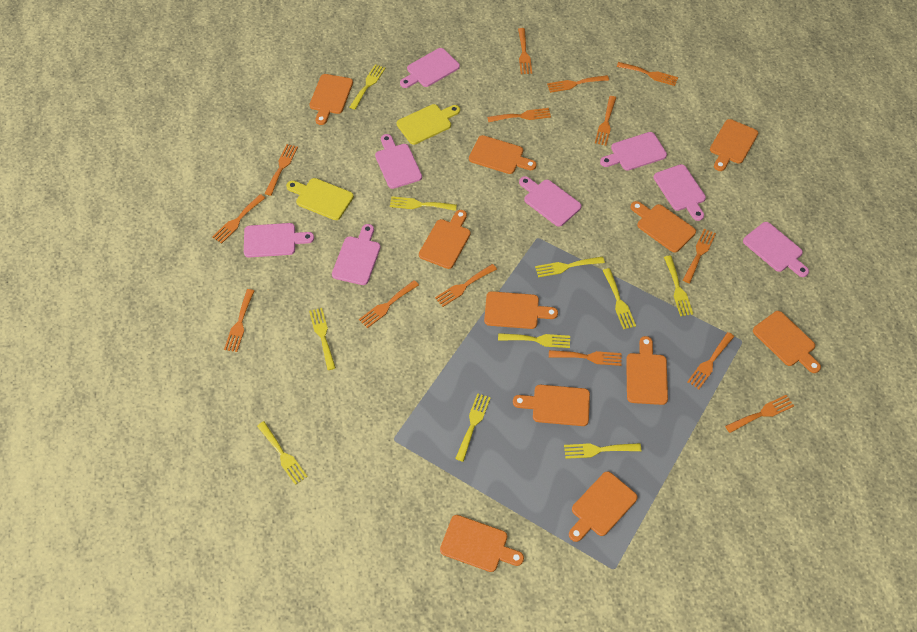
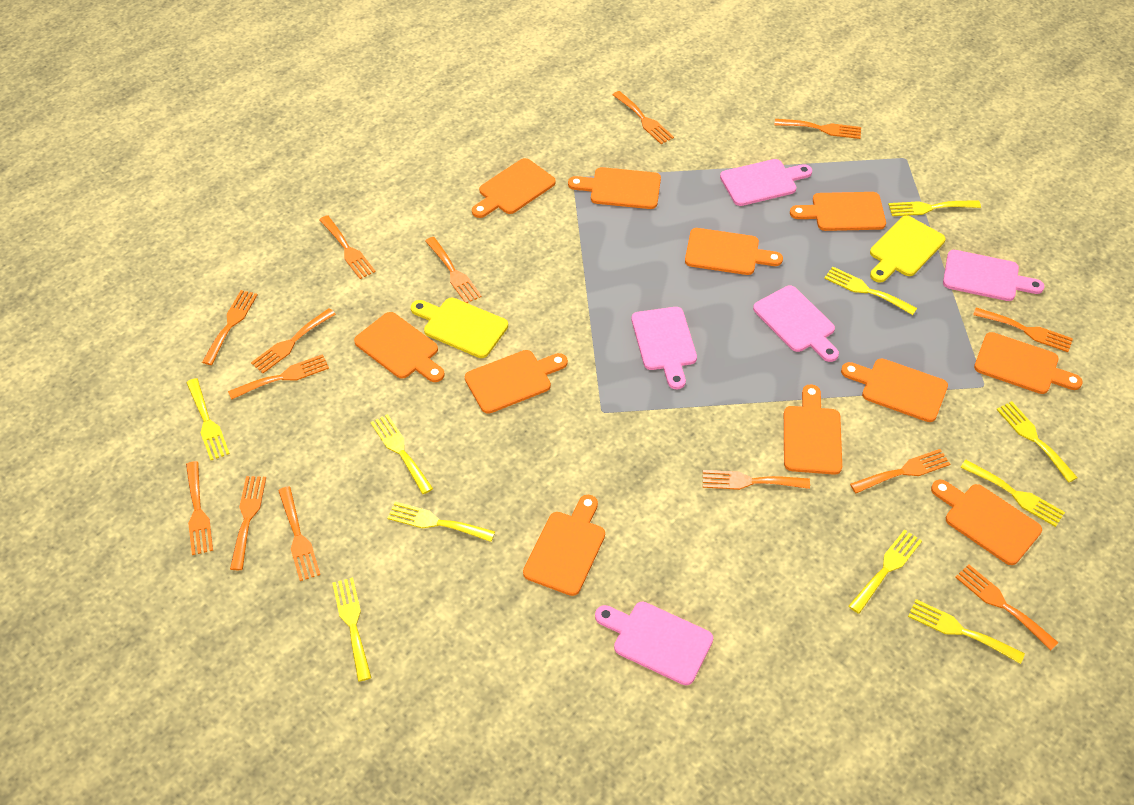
pink cutting board: [244,223,314,257] [332,224,381,285] [375,134,422,189] [400,48,460,88] [519,176,582,227] [600,132,667,171] [654,164,706,221] [743,222,809,277] = 8 -> [595,602,713,685] [632,307,697,389] [720,159,812,206] [753,286,839,362] [943,250,1045,301] = 5

